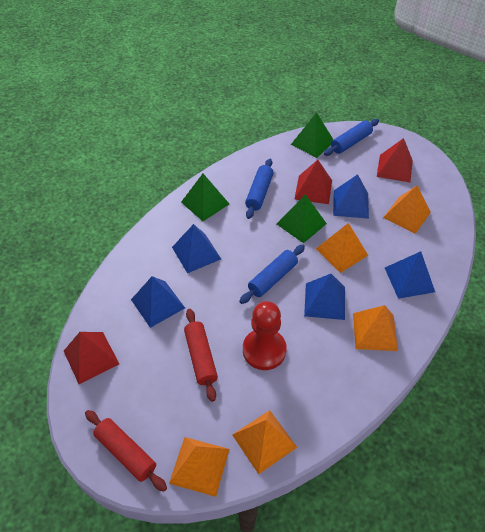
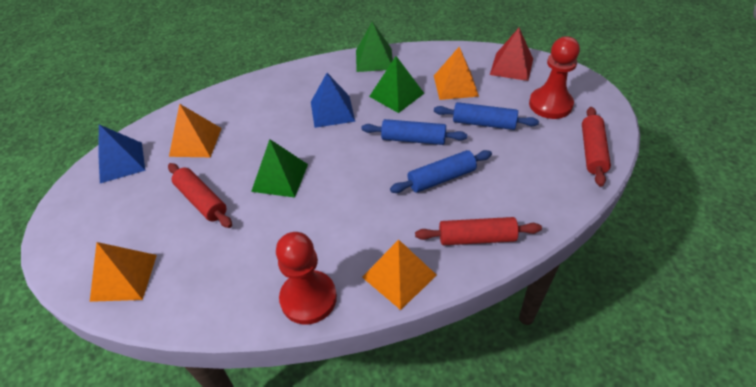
blue pyramid: [131,276,185,328] [172,224,221,273] [304,274,345,320] [333,174,369,219] [385,251,435,299] = 5 -> [98,125,145,183] [311,73,355,128] = 2
orange pyramid: [169,437,229,497] [232,410,297,474] [316,223,368,273] [353,305,398,351] [383,185,431,234] = 5 -> [90,242,157,302] [169,104,222,157] [362,240,437,310] [434,47,479,100] = 4
red pawn: [243,301,287,370] = 1 -> [276,232,337,324] [529,37,580,119] = 2
red pyramid: [64,332,119,384] [294,160,332,204] [377,138,413,183] = 3 -> [490,28,533,81] = 1
red rolling pin: [85,410,167,492] [184,309,218,402] = 2 -> [168,163,232,228] [415,217,542,245] [582,107,611,187] = 3

